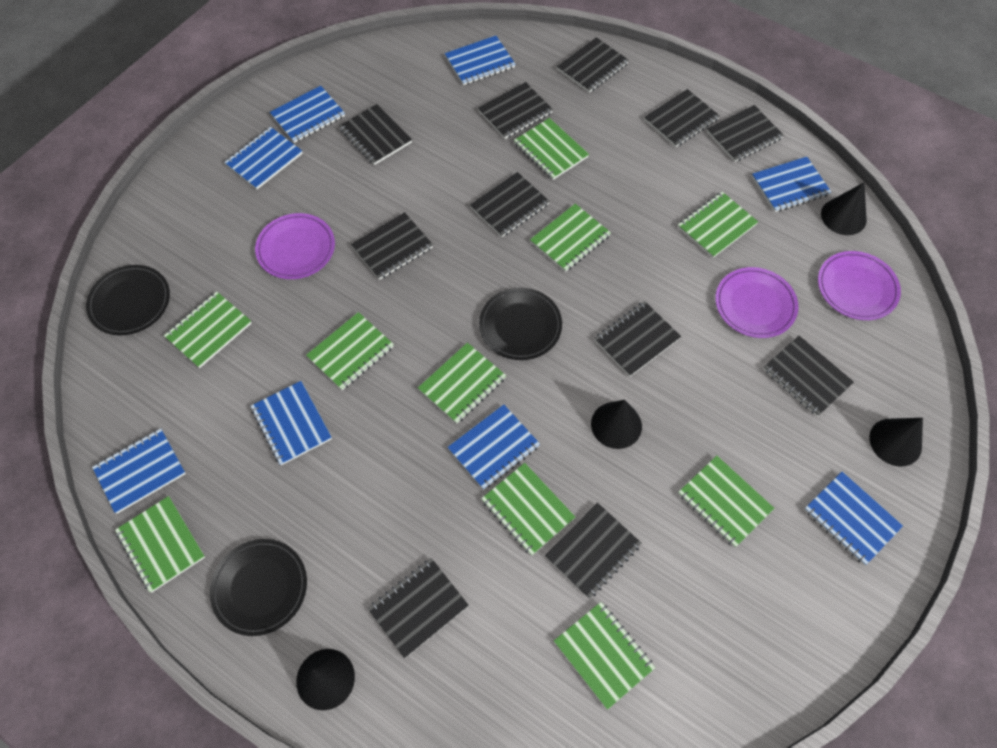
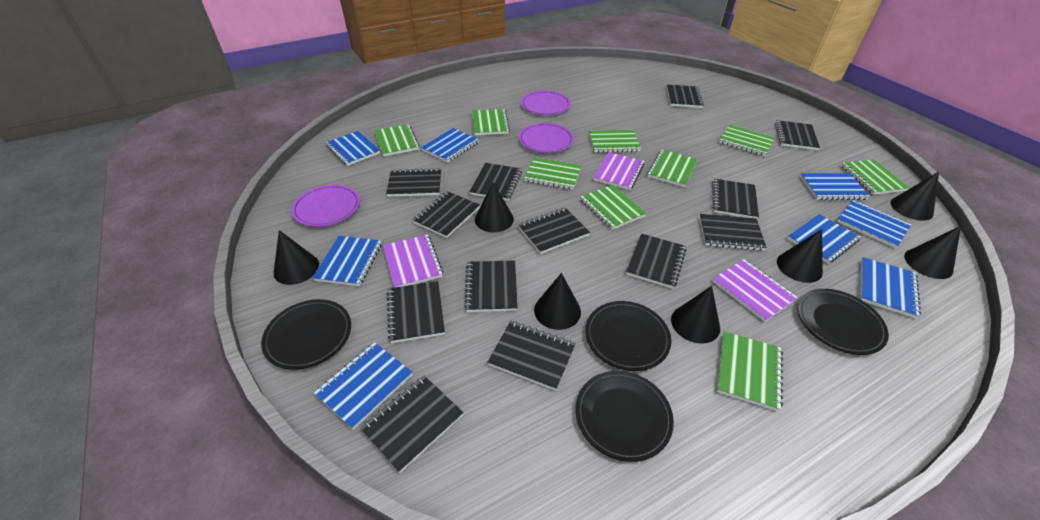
black cone: [296,649,355,710] [591,400,642,449] [821,183,867,235] [869,418,923,466] = 4 -> [274,230,319,285] [475,182,514,232] [534,273,581,330] [671,286,720,344] [777,229,823,283] [891,172,939,221] [904,226,961,279] = 7
black notebook: [339,104,412,165] [351,212,433,280] [368,558,469,658] [470,172,550,237] [478,82,553,139] [545,502,642,599] [557,37,629,93] [594,301,681,377] [644,89,720,147] [707,105,784,162] [763,336,854,416] = 11 -> [360,376,464,473] [386,168,441,197] [387,281,445,343] [413,191,480,238] [464,260,518,312] [470,163,522,201] [488,321,576,391] [519,208,590,254] [626,234,687,289] [667,85,704,108] [700,214,767,251] [712,179,759,219] [775,120,820,150] = 13
black plate: [86,265,170,335] [210,539,307,636] [479,287,562,360] = 3 -> [261,299,351,370] [575,371,674,462] [585,301,671,371] [797,289,889,355] = 4
green notebook: [115,496,205,592] [164,291,252,368] [306,312,394,390] [418,343,506,424] [481,463,575,556] [514,118,589,180] [530,204,611,272] [554,602,655,710] [678,192,758,258] [678,456,774,548] = 10 -> [375,124,420,156] [472,109,510,135] [524,157,582,190] [580,185,647,230] [589,130,641,153] [647,150,698,187] [717,331,783,411] [719,125,775,156] [841,159,910,195] = 9
purple notebook: none = 0 -> [383,235,443,287] [593,152,645,190] [712,259,798,322] = 3

